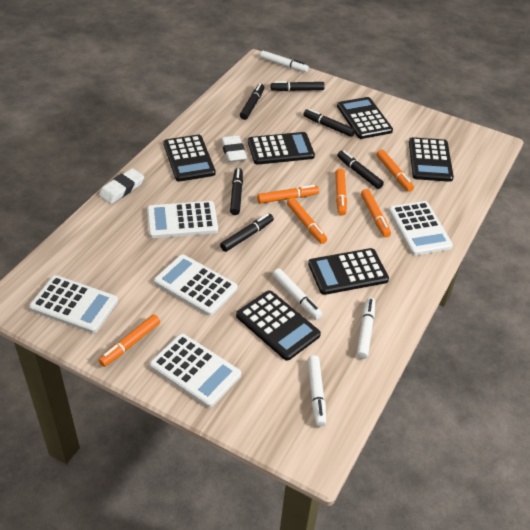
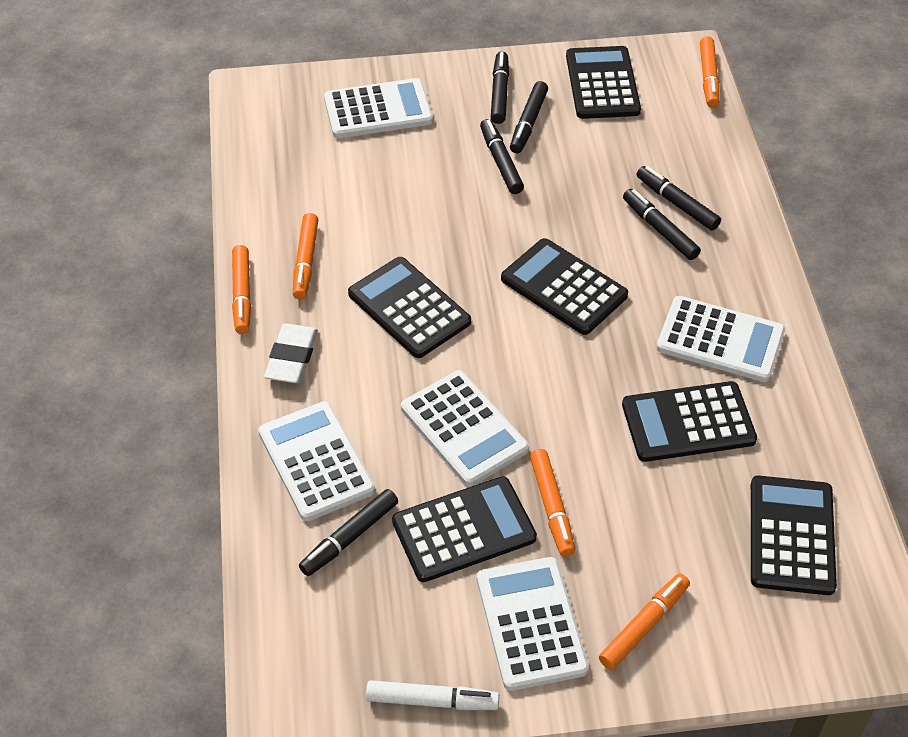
orange marker: [98,314,160,367] [257,185,319,204] [287,198,327,244] [335,169,347,216] [361,189,391,237] [377,150,414,192] = 6 -> [232,245,251,334] [293,213,318,300] [530,449,575,557] [599,574,690,670] [700,36,720,108] = 5
white eraser: [99,168,144,204] [221,135,247,162] = 2 -> [264,323,318,383] = 1
white marker: [260,51,309,72] [273,268,323,320] [308,355,326,427] [357,298,375,359] = 4 -> [366,680,499,710] = 1

